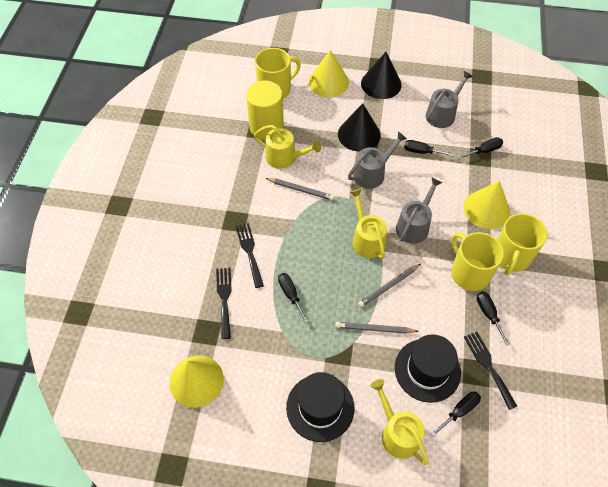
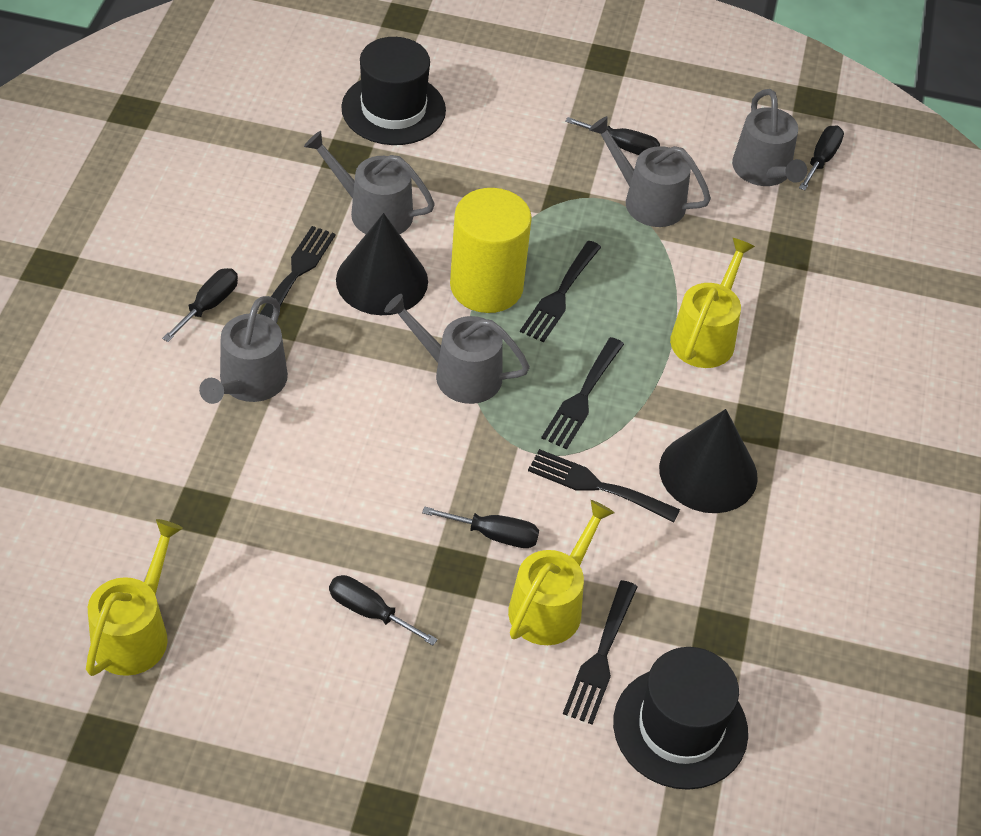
black fork: [216,268,232,339] [236,223,264,288] [464,332,517,410] = 3 -> [260,226,336,318] [520,241,601,342] [528,449,680,522] [541,337,624,449] [563,580,637,725] = 5
grey pencil: [266,178,334,200] [335,322,419,334] [358,264,420,307] = 3 -> none = 0
grey watering can: [348,132,407,189] [396,177,443,244] [426,71,473,128] = 3 -> [199,296,288,404] [304,131,435,234] [384,294,530,404] [589,116,711,227] [732,89,807,186] = 5
yellow cone: [170,355,224,408] [309,50,349,97] [463,181,510,229] = 3 -> none = 0
yellow mug: [255,48,301,99] [451,232,504,291] [497,213,547,275] = 3 -> none = 0

